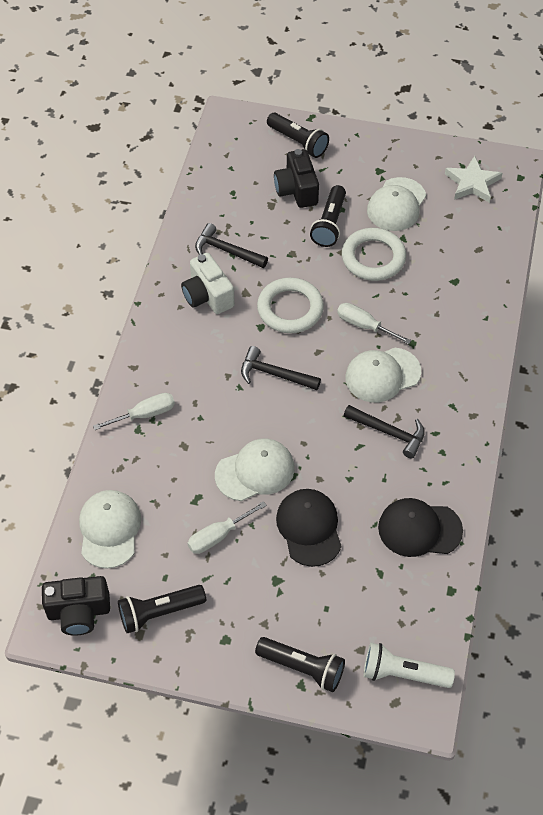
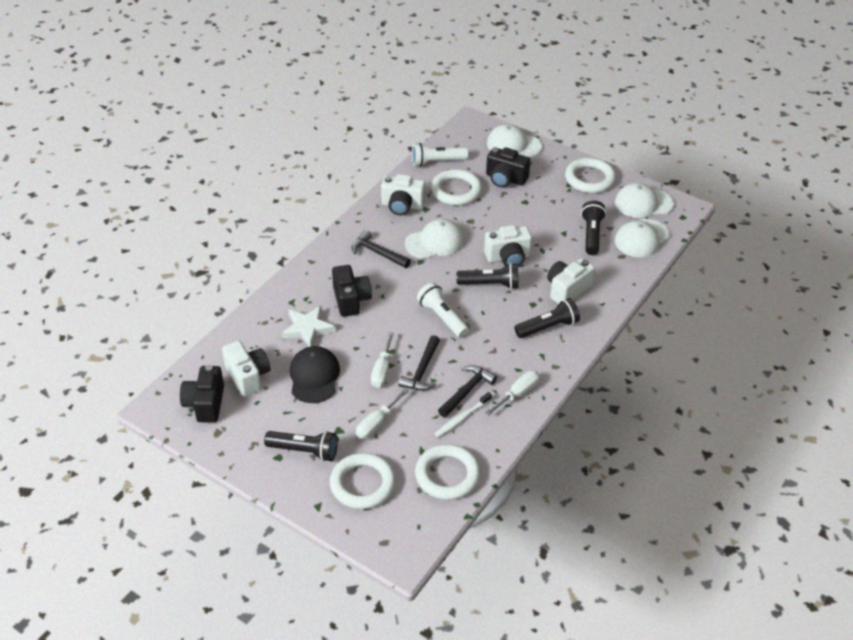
black camera: [42,576,110,636] [274,149,319,208] = 2 -> [180,365,224,423] [332,265,372,317] [486,147,530,188] = 3
black cap: [276,489,342,567] [378,498,463,557] = 2 -> [290,346,340,403] = 1
white camera: [181,253,235,314] = 1 -> [222,340,270,397] [381,174,426,215] [484,225,532,267] [547,258,595,304] = 4
white flashlight: [363,643,455,688] = 1 -> [412,143,468,167] [417,282,469,338] = 2
white ring: [257,278,324,333] [342,228,406,281] = 2 -> [330,453,396,509] [415,444,481,500] [431,169,482,205] [565,158,616,193] = 4
white toothbrush: none = 0 -> [435,392,492,437] = 1

